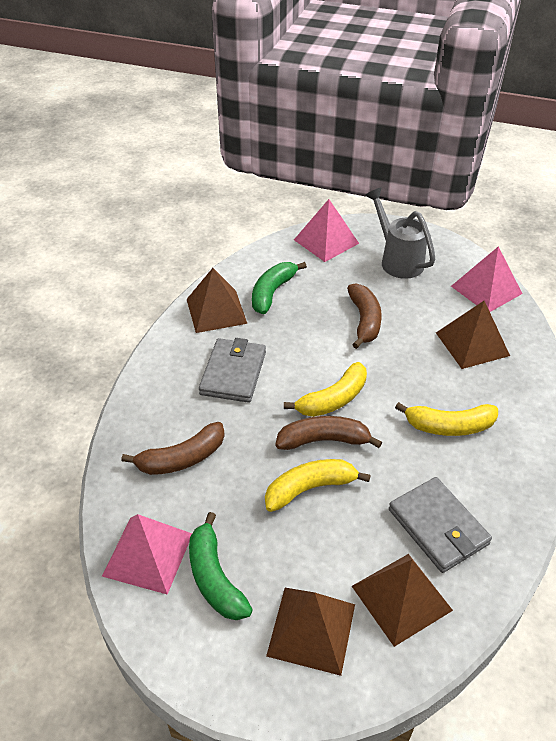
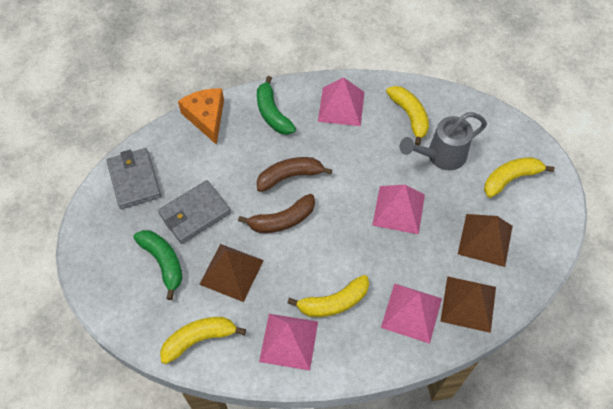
brown banana: [121,422,225,475] [276,416,382,450] [347,283,382,349] = 3 -> [238,194,315,233] [257,157,332,192] = 2
brown pyramid: [187,268,247,333] [266,588,355,676] [352,554,453,647] [436,301,510,369] = 4 -> [199,244,264,302] [440,276,496,333] [458,214,513,267] = 3
orange cheese: none = 0 -> [178,88,224,145] = 1
pink pyramid: [102,514,192,595] [294,199,359,262] [451,247,523,312] = 3 -> [259,314,318,371] [318,77,365,126] [372,185,425,234] [381,283,442,344] = 4
yellow banana: [265,459,371,512] [284,362,367,417] [395,402,498,436] = 3 -> [160,317,246,364] [287,275,369,317] [386,86,429,145] [484,157,554,198] = 4

